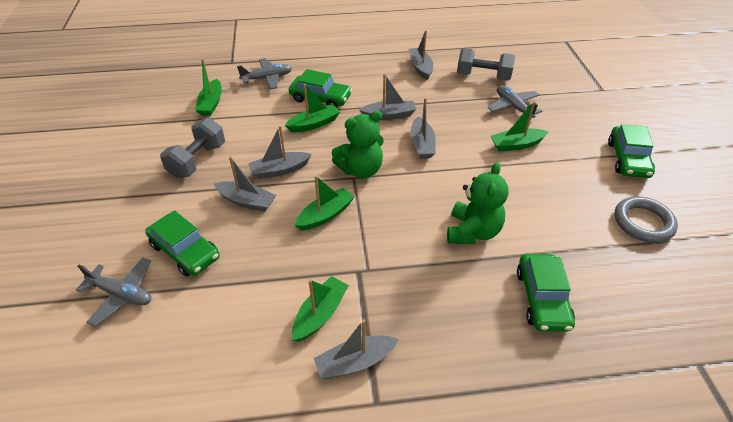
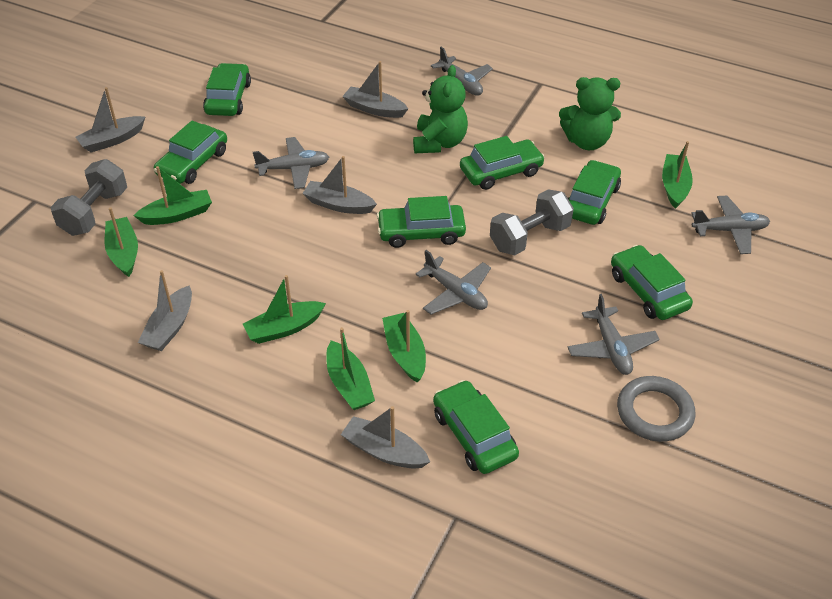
green boat: [195,59,222,116] [285,84,340,132] [292,276,349,342] [294,176,354,231] [490,101,549,151] = 5 -> [104,207,138,277] [134,166,212,225] [243,275,326,344] [326,327,375,410] [382,310,426,383] [662,141,693,209] = 6
green car: [145,210,220,277] [289,69,352,108] [517,254,575,332] [608,124,655,178] = 4 -> [154,121,227,184] [203,63,251,116] [376,196,466,248] [433,380,519,474] [460,136,545,190] [568,160,621,225] [611,245,693,320] = 7
grey boat: [214,156,276,212] [248,126,312,179] [314,319,398,379] [359,74,416,120] [409,30,433,80] [411,98,436,159] = 6 -> [76,87,145,152] [138,270,192,351] [302,156,377,214] [341,406,430,469] [342,61,408,118] = 5
grey plane: [76,257,151,327] [237,58,292,89] [488,85,542,119] = 3 -> [253,137,329,189] [416,250,491,314] [431,46,493,96] [568,294,660,375] [691,196,770,254] = 5

